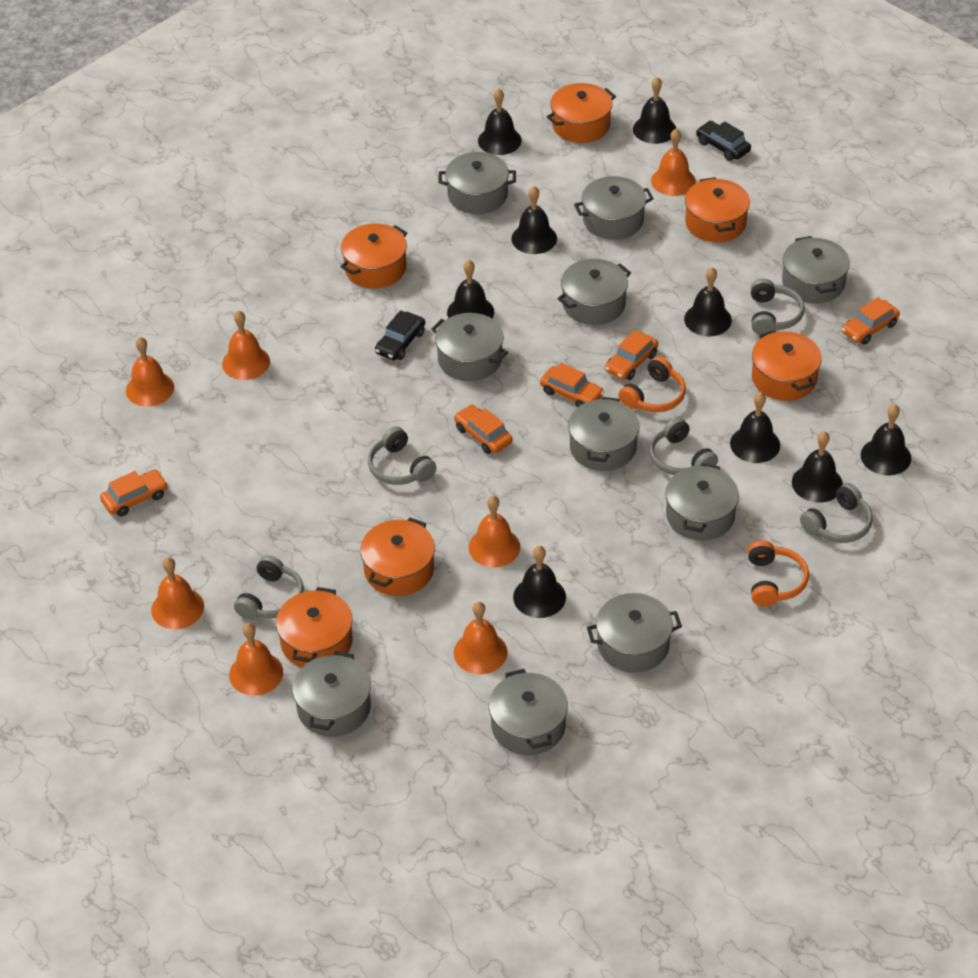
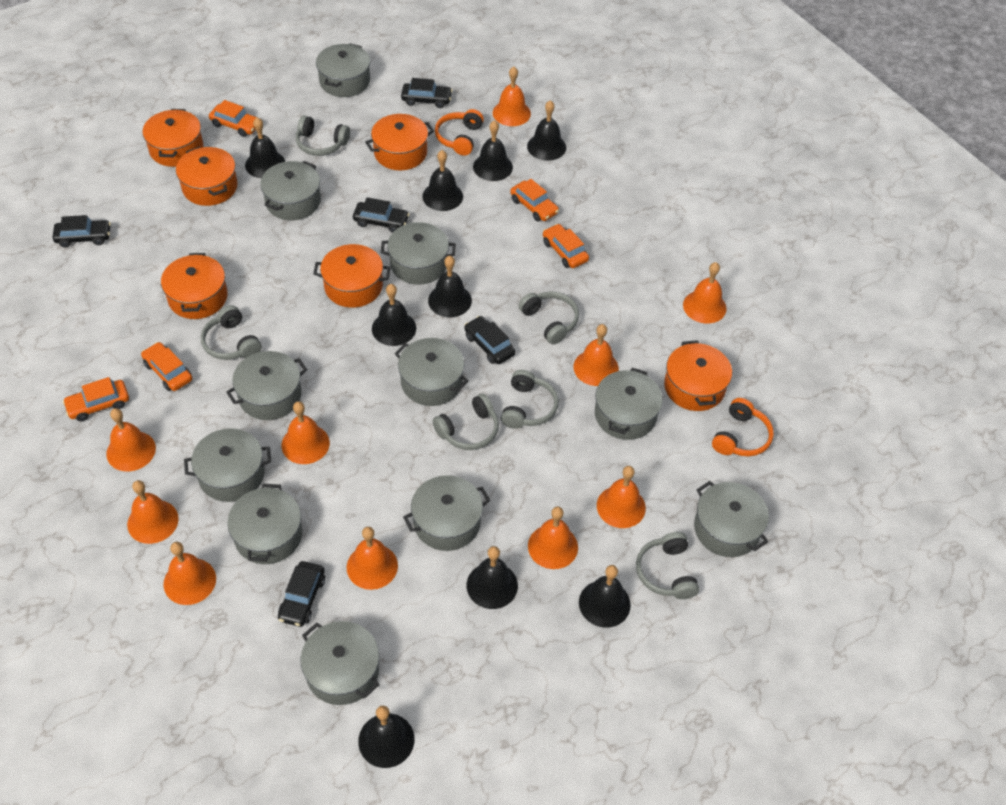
black car: [375,310,425,360] [696,121,751,161] = 2 -> [53,215,111,247] [278,561,325,627] [353,197,409,233] [401,78,452,108] [464,316,515,364] = 5
grey headphones: [234,555,304,620] [368,426,436,485] [649,417,718,475] [751,279,805,335] [800,483,873,543] = 5 -> [201,305,262,360] [296,115,350,156] [433,394,499,450] [501,370,559,429] [518,291,579,344] [636,532,699,599] = 6
grey pot: [292,651,371,737] [431,313,508,381] [438,152,516,214] [489,669,568,755] [557,259,631,325] [568,397,640,471] [574,176,654,240] [587,593,682,673] [665,463,739,541] [782,236,850,304] = 10 -> [184,428,271,502] [226,351,307,420] [227,484,302,564] [260,161,321,220] [301,621,379,705] [316,43,370,97] [381,222,456,285] [395,338,469,406] [403,475,490,551] [595,368,663,440] [694,481,769,557] = 11
orange bell: [126,337,174,407] [151,557,204,629] [222,310,270,380] [229,623,283,696] [454,602,508,674] [469,496,520,567] [651,129,696,196] = 7 -> [106,408,156,472] [127,480,179,544] [164,542,216,605] [282,401,330,464] [347,527,398,590] [493,66,531,126] [528,506,578,569] [574,324,619,386] [597,466,646,528] [683,262,727,324] = 10

